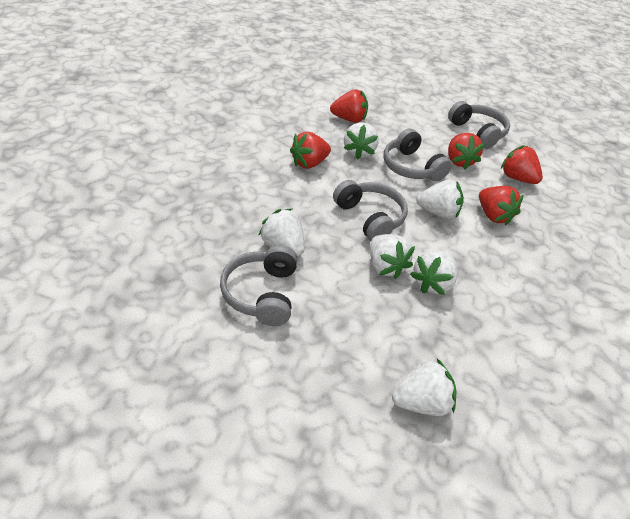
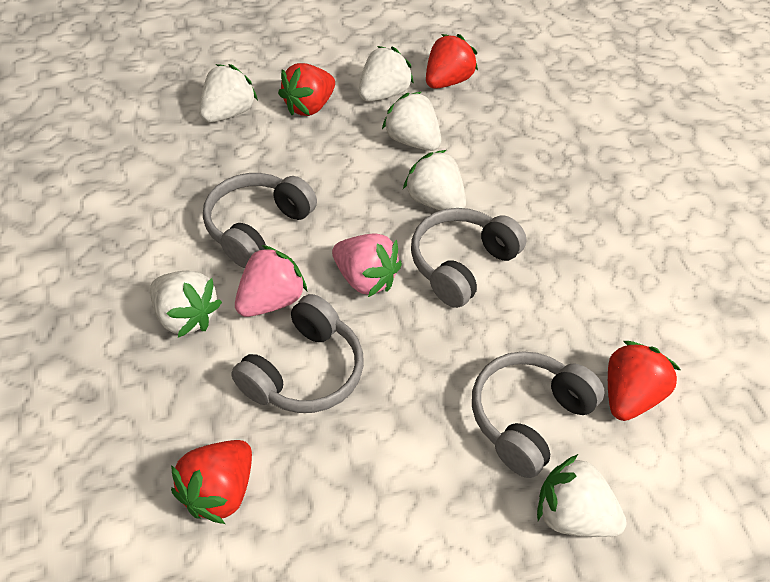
pink strawberry: none = 0 -> [235,245,307,317] [332,233,402,297] = 2
red strawberry: [290,132,331,169] [330,89,368,123] [448,133,485,170] [479,186,524,225] [501,145,543,184] = 5 -> [171,440,252,524] [278,63,335,116] [426,34,478,89] [608,341,681,421] = 4

